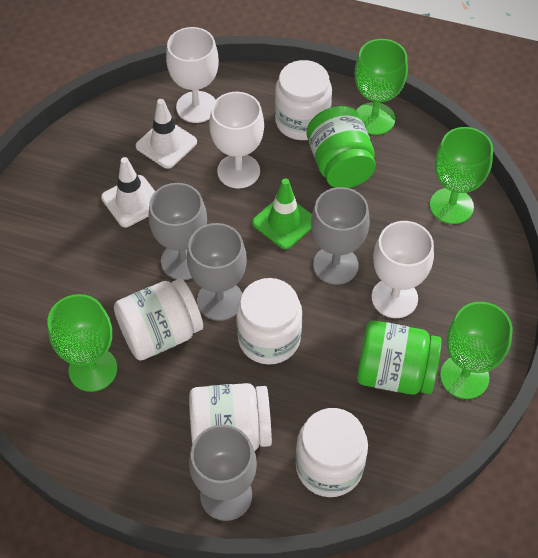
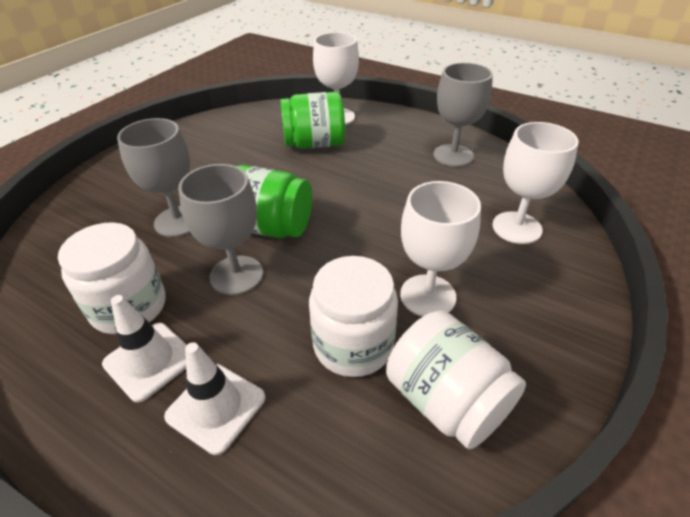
green goblet: [47,294,117,392] [355,39,408,135] [430,127,493,224] [440,302,512,399] = 4 -> none = 0
green traffic cone: [252,179,312,249] = 1 -> none = 0
grey goblet: [148,183,207,280] [187,223,247,321] [189,425,257,521] [311,187,370,285] = 4 -> [117,118,190,237] [178,164,263,295] [433,63,493,167] = 3
white jar: [114,278,203,360] [189,383,272,451] [236,278,302,365] [275,60,332,140] [296,408,368,497] = 5 -> [58,222,166,334] [309,256,398,377] [386,311,526,449] = 3

